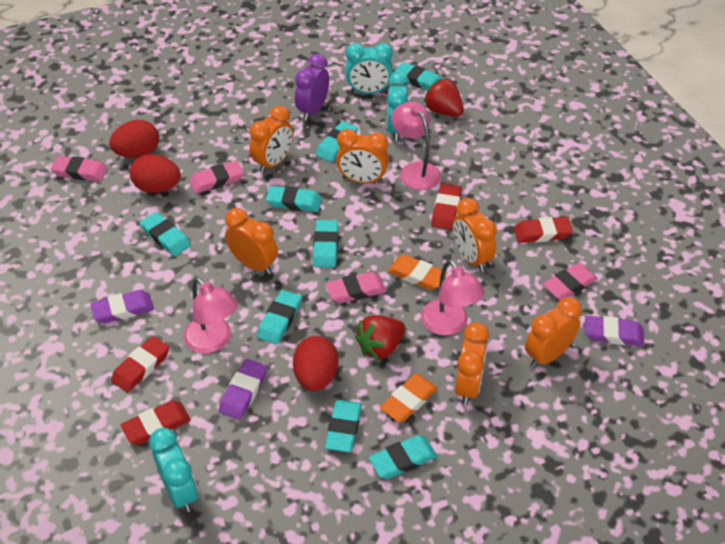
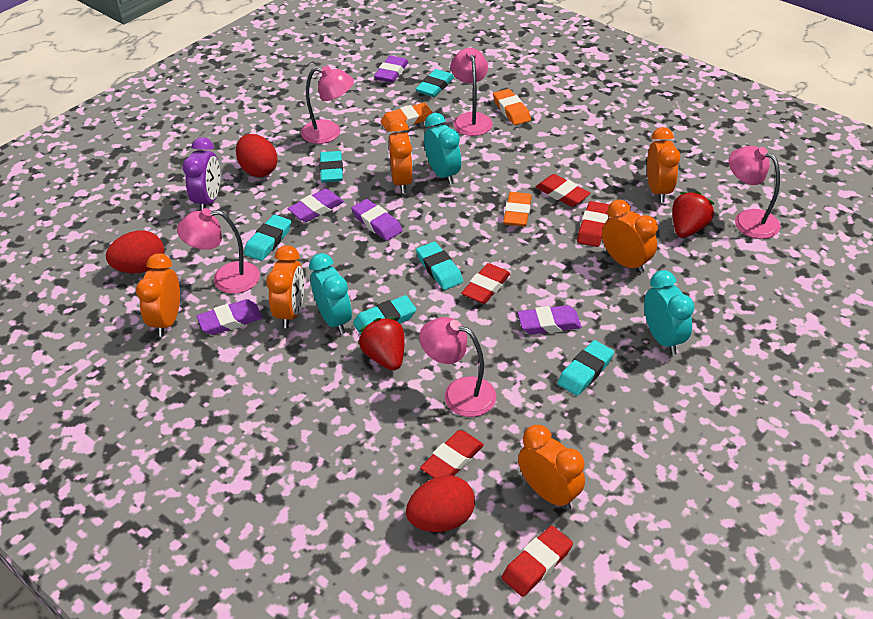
orange eraser: [380,374,438,422] [388,255,447,290] = 2 -> [381,103,432,131] [493,89,531,125] [503,192,532,227] = 3
pink eraser: [51,156,108,181] [190,161,244,194] [326,272,387,303] [542,263,598,300] = 4 -> none = 0
pink lamp: [184,277,238,354] [391,102,441,190] [421,259,485,336] = 3 -> [177,208,260,294] [301,66,354,144] [419,317,496,417] [451,48,493,136] [729,146,780,239] = 5
purple eraser: [90,290,154,323] [219,359,267,420] [585,316,644,346] = 3 -> [196,299,263,335] [288,189,344,222] [351,199,403,241] [374,56,408,83] [517,305,582,334] = 5
red eraser: [111,336,169,393] [121,401,191,445] [431,183,462,230] [514,217,573,243] = 4 -> [420,430,484,478] [461,263,511,304] [501,526,573,597] [536,174,591,207] [577,201,609,247] = 5
turquoise eraser: [140,212,191,256] [257,290,302,344] [266,186,322,212] [313,220,338,268] [316,121,358,162] [325,400,362,452] [369,435,437,479] [395,62,442,90] = 8 -> [244,215,291,261] [319,151,343,183] [353,295,416,335] [416,69,454,97] [416,242,463,290] [557,340,614,396] = 6

